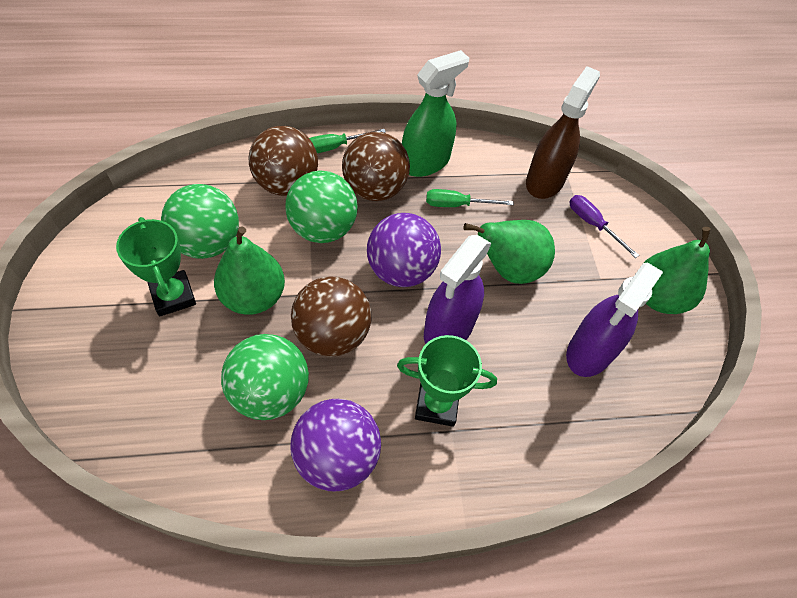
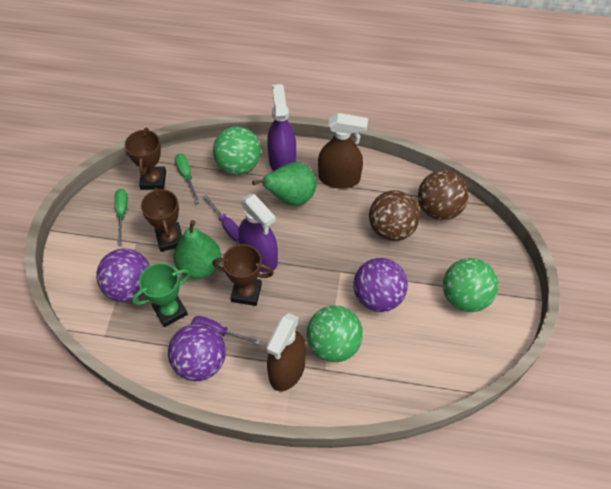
brown ball: [249,126,318,196] [291,276,371,357] [342,132,410,201] = 3 -> [369,190,420,241] [418,171,469,220] = 2
brown spray bottle: [526,66,600,199] = 1 -> [266,313,306,391] [318,113,368,188] = 2
brown trophy: none = 0 -> [125,128,166,190] [141,187,182,252] [212,244,274,306] = 3
green pear: [214,226,285,315] [464,220,555,284] [644,227,711,314] = 3 -> [174,220,221,279] [252,162,316,206] = 2
green spray bottle: [402,50,469,177] = 1 -> none = 0
green trophy: [116,217,196,317] [397,335,497,427] = 2 -> [132,263,190,327] = 1
purple ball: [290,399,381,491] [367,213,441,287] = 2 -> [96,248,150,302] [168,323,226,381] [353,258,408,312] = 3
purple screwdriver: [569,195,639,258] = 1 -> [191,316,260,345] [203,195,239,241] = 2

